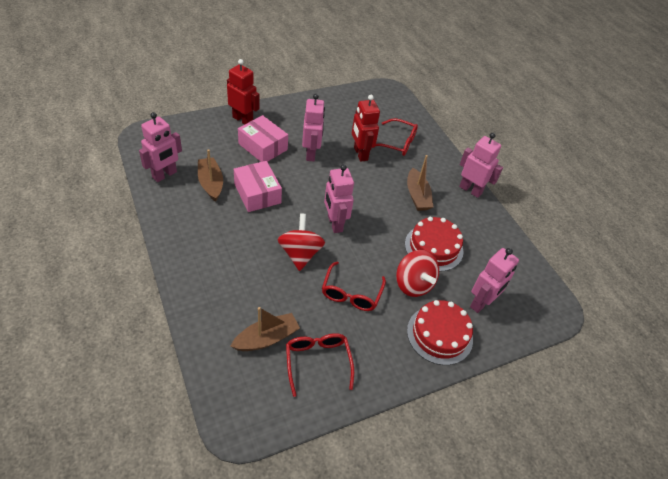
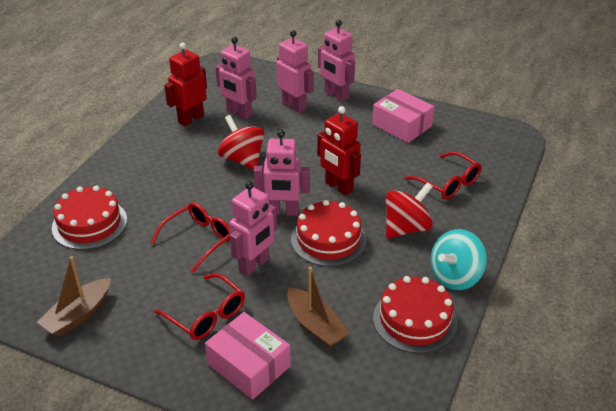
brown boat: [198,149,223,202] [230,307,300,351] [407,155,433,211] = 3 -> [37,256,111,337] [287,267,350,348] = 2
red cake: [405,217,463,272] [407,300,473,365] = 2 -> [52,185,127,250] [291,200,367,267] [373,276,457,353] = 3
turquoise spinning top: none = 0 -> [431,229,487,290] = 1

